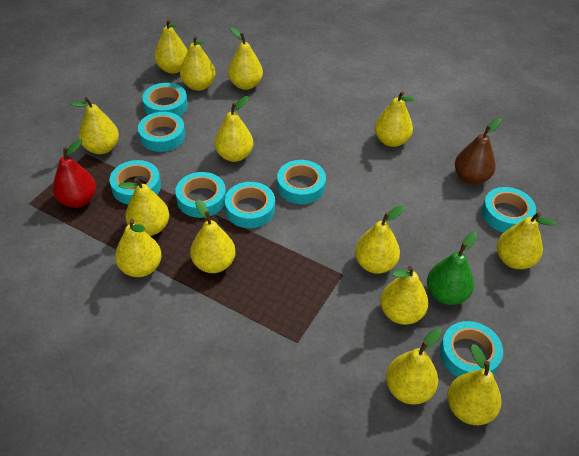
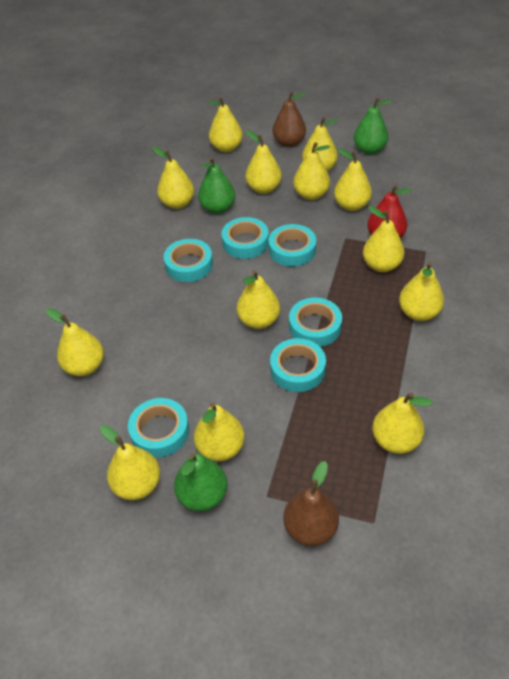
brown pear: [455,118,501,185] = 1 -> [272,91,306,147] [283,461,339,546] = 2
green pear: [427,232,477,305] = 1 -> [174,453,228,511] [198,157,235,214] [354,98,393,155] = 3
turquoise tape: [109,160,161,204] [138,112,185,152] [142,83,188,116] [175,172,226,218] [225,182,275,228] [277,160,326,204] [440,321,503,377] [482,187,536,232] = 8 -> [128,398,189,457] [164,239,213,282] [221,217,269,259] [269,224,316,267] [270,338,326,392] [289,297,342,347] = 6
yellow pear: [70,97,119,154] [115,219,162,277] [118,178,169,236] [154,19,188,74] [180,36,215,91] [190,199,236,273] [214,96,253,162] [228,27,263,90] [355,205,404,274] [375,91,415,147] [380,266,428,325] [386,328,441,405] [447,344,502,425] [497,212,556,269] = 14 -> [46,308,104,376] [100,425,160,500] [152,147,194,209] [194,403,245,461] [208,97,243,152] [237,270,280,329] [246,130,282,194] [293,142,330,200] [302,117,338,171] [334,148,372,211] [363,206,404,272] [372,392,433,454] [399,262,444,321] = 13

